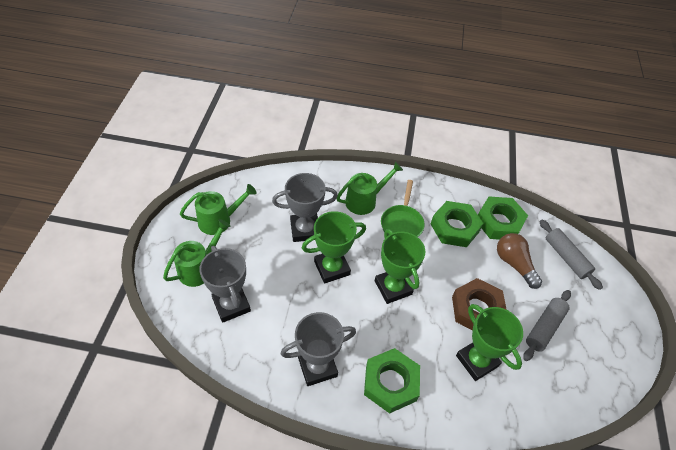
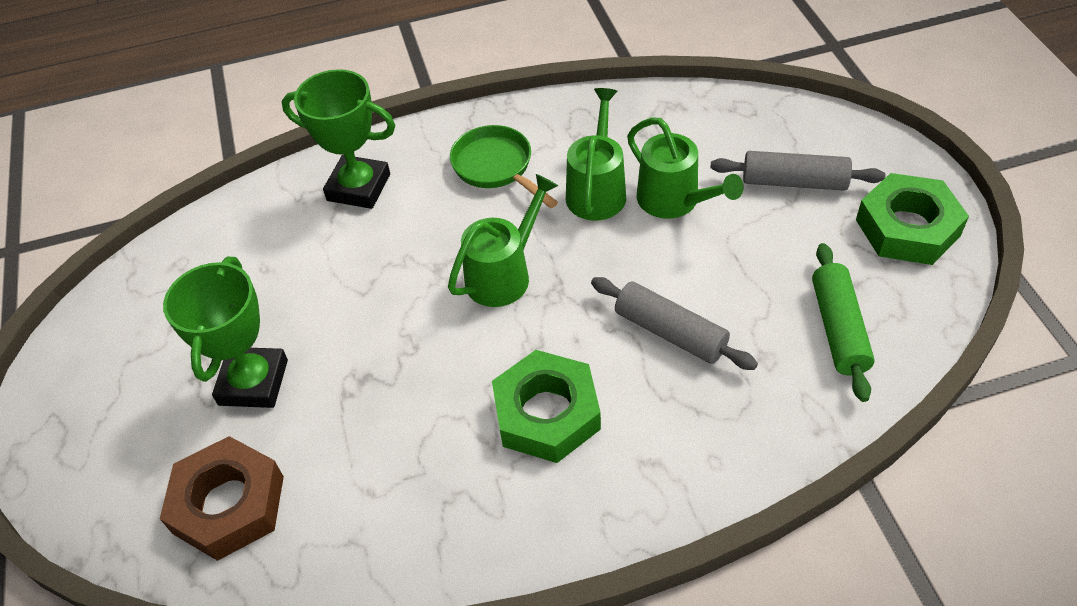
brown light bulb: [497,233,542,289] = 1 -> none = 0
green nut: [364,348,420,414] [431,201,483,247] [478,196,528,240] = 3 -> [492,350,601,463] [856,173,969,265] = 2
green rolling pin: none = 0 -> [812,243,875,402] = 1
green trophy: [302,211,366,283] [375,229,425,304] [456,304,523,381] = 3 -> [163,257,288,408] [282,69,395,209] = 2
grey trophy: [199,246,251,323] [272,173,338,242] [281,312,356,386] = 3 -> none = 0

